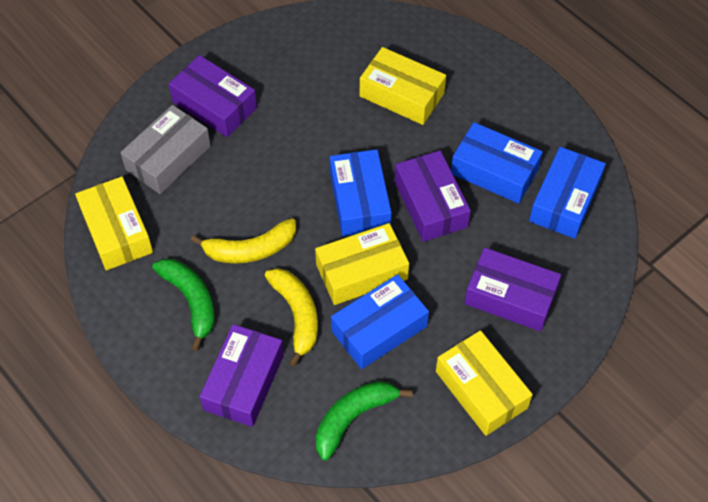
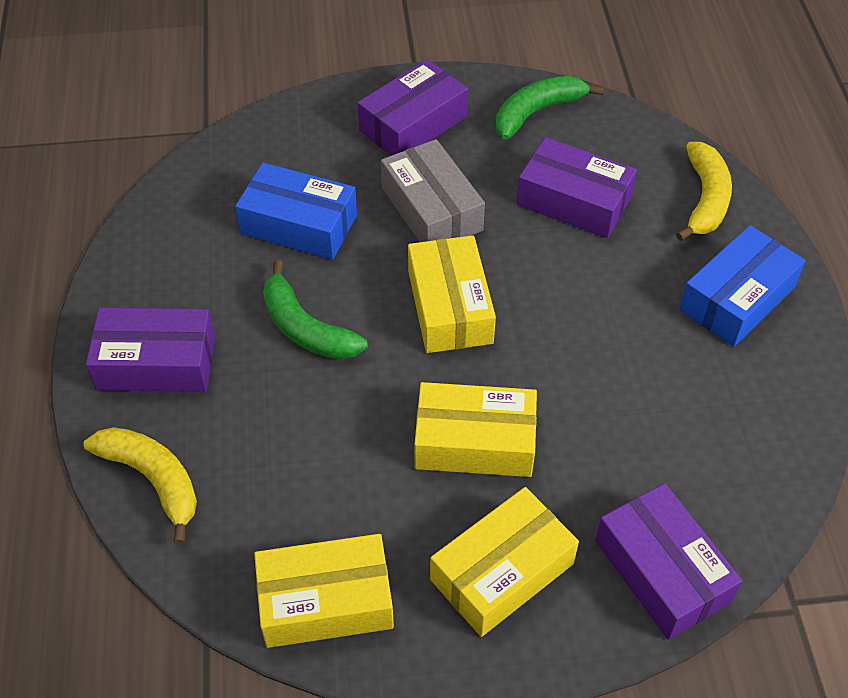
blue box: [329,149,392,236] [331,274,429,369] [451,122,543,204] [529,147,606,239] = 4 -> [235,162,357,260] [679,225,806,347] = 2

